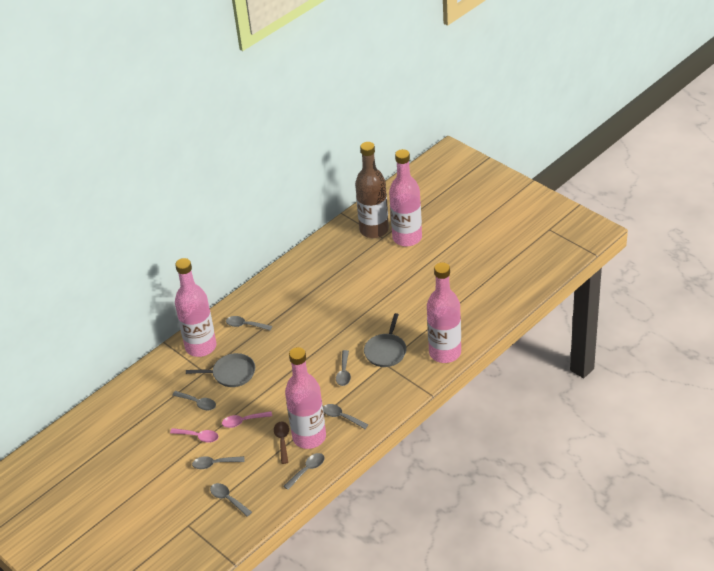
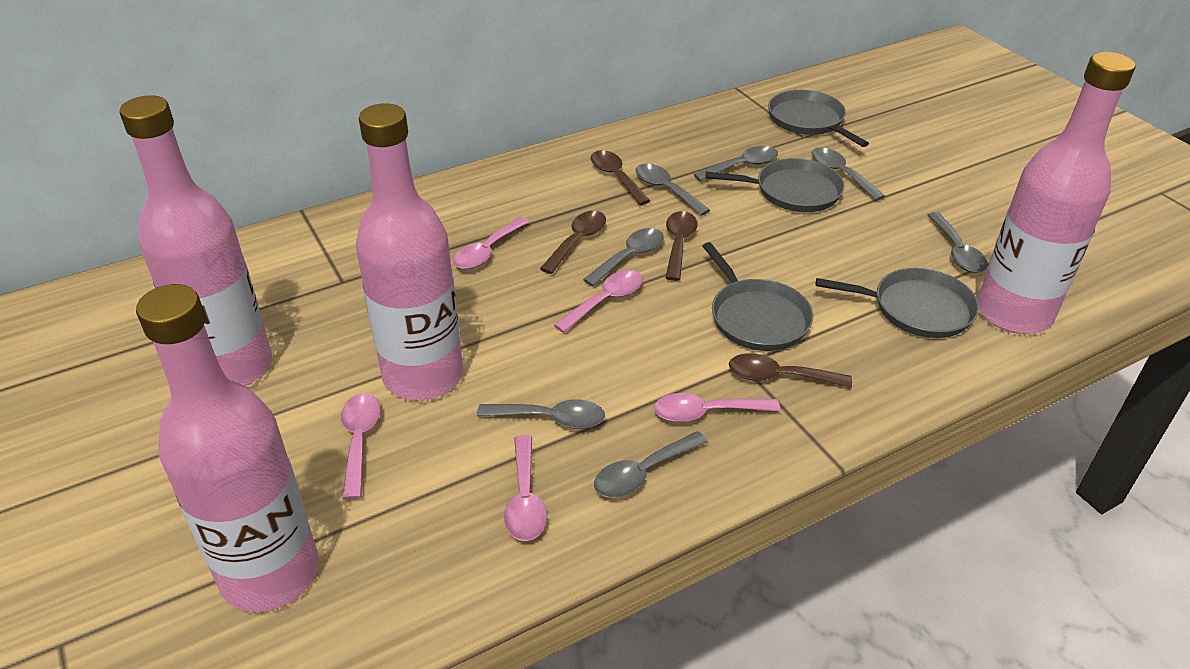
brown bottle: [355,142,389,238] = 1 -> none = 0
brown spoon: [274,422,289,464] = 1 -> [540,211,606,274] [591,150,650,205] [665,211,698,281] [729,353,852,388] = 4
grey pan: [186,353,255,387] [364,313,407,367] = 2 -> [703,242,813,351] [706,158,845,212] [768,90,869,147] [816,268,979,338] = 4
pink spoon: [170,428,219,443] [222,411,272,428] = 2 -> [341,393,381,500] [453,217,529,269] [504,435,547,541] [554,270,643,333] [654,393,780,422] = 5

